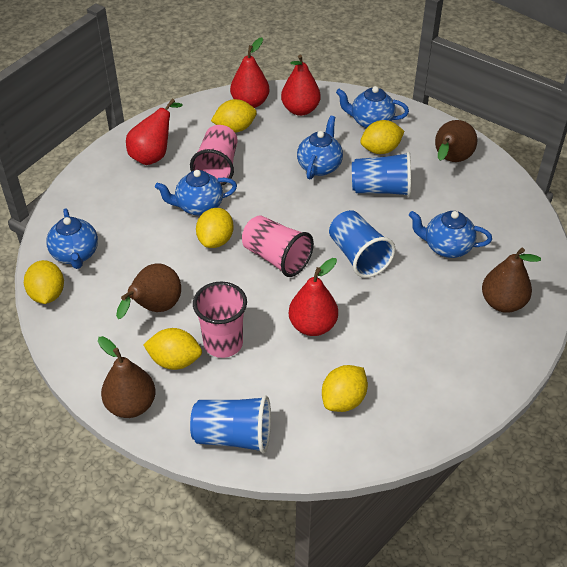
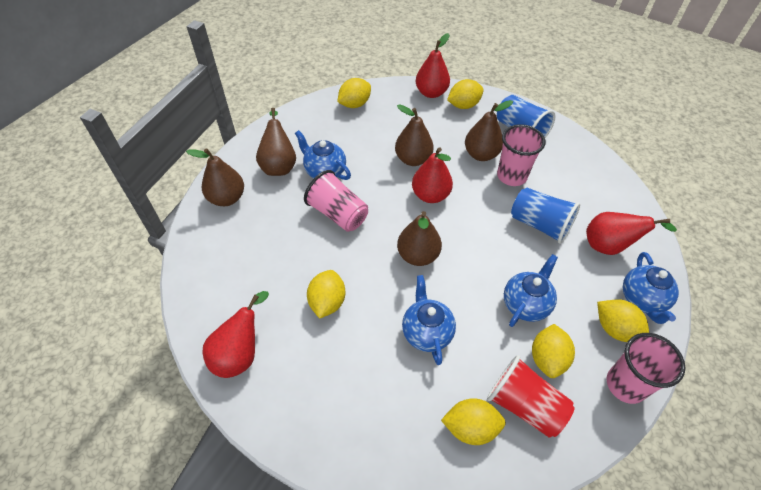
blue cup: [190,395,271,454] [329,210,395,278] [352,152,411,197] = 3 -> [497,95,556,138] [511,188,580,244] = 2
blue teapot: [46,209,98,269] [155,170,237,216] [297,116,343,180] [336,86,409,128] [409,211,492,258] = 5 -> [295,130,351,180] [402,275,456,365] [504,254,558,327] [623,252,679,324] = 4
brown pear: [98,336,156,418] [116,263,181,319] [435,120,477,162] [482,248,541,313] = 4 -> [186,148,244,206] [256,108,296,176] [395,104,434,166] [397,211,442,266] [465,100,513,161] = 5
red cup: none = 0 -> [487,355,575,438] = 1

